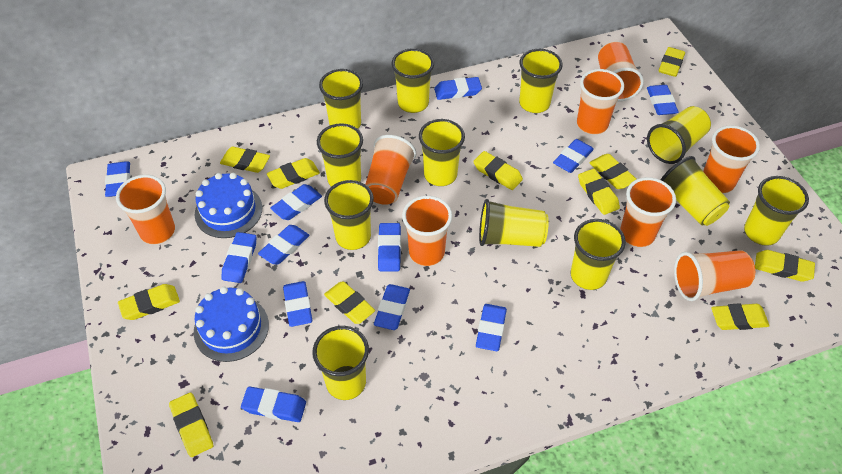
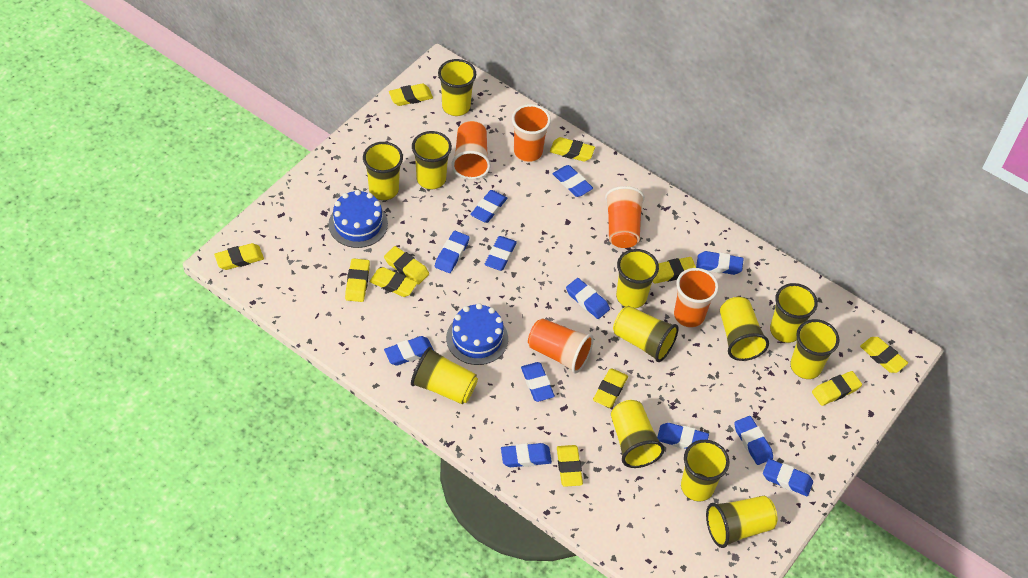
orange cup: [116,175,175,244] [365,135,416,205] [402,196,452,266] [577,69,624,134] [598,42,644,102] [620,177,676,247] [674,250,755,301] [703,125,760,193] = 8 -> [451,121,491,179] [512,104,551,162] [528,318,594,373] [605,186,645,248] [674,268,719,328] = 5

